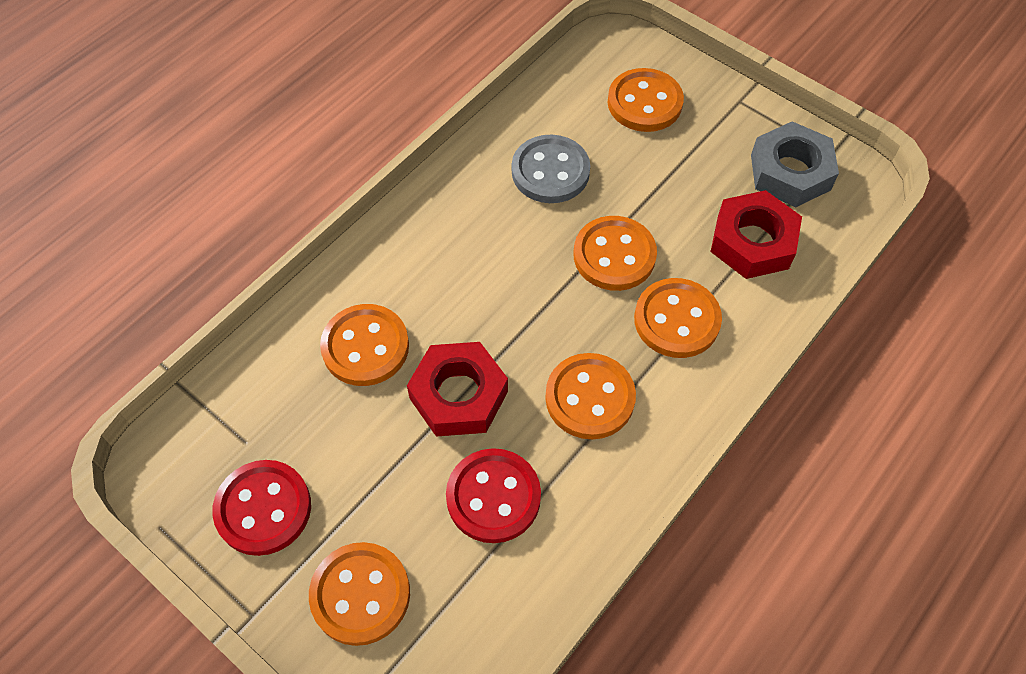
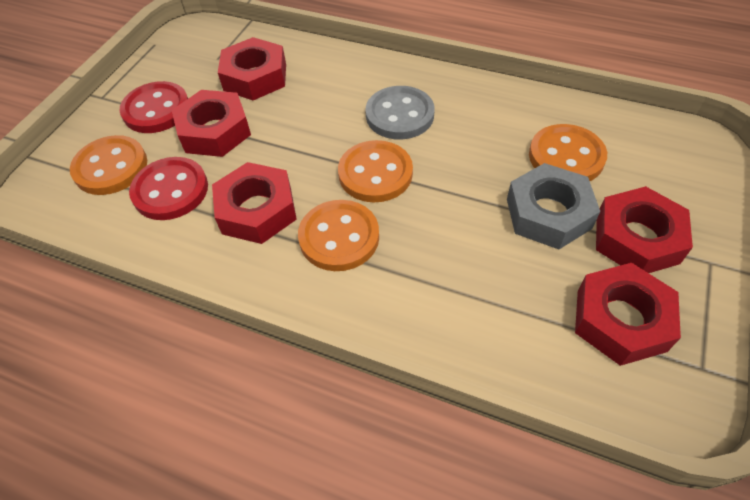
orange button: [309,542,410,646] [320,304,409,386] [545,353,636,440] [574,216,657,291] [608,68,684,132] [634,278,722,358] = 6 -> [70,135,147,195] [298,200,379,271] [338,140,413,203] [529,124,607,181] = 4
red nut: [407,342,508,436] [710,190,802,279] = 2 -> [172,90,251,157] [212,162,297,244] [218,37,286,100] [575,263,681,366] [596,186,693,273] = 5

